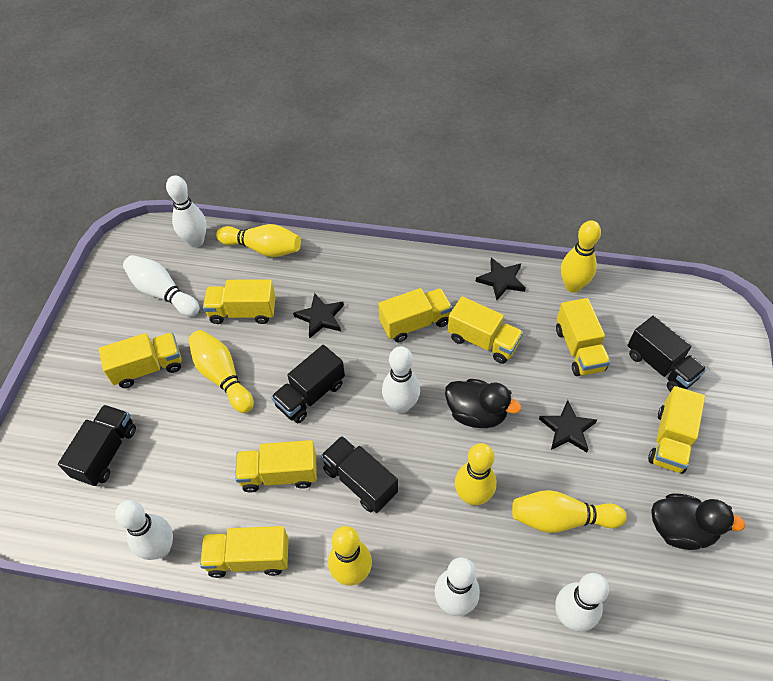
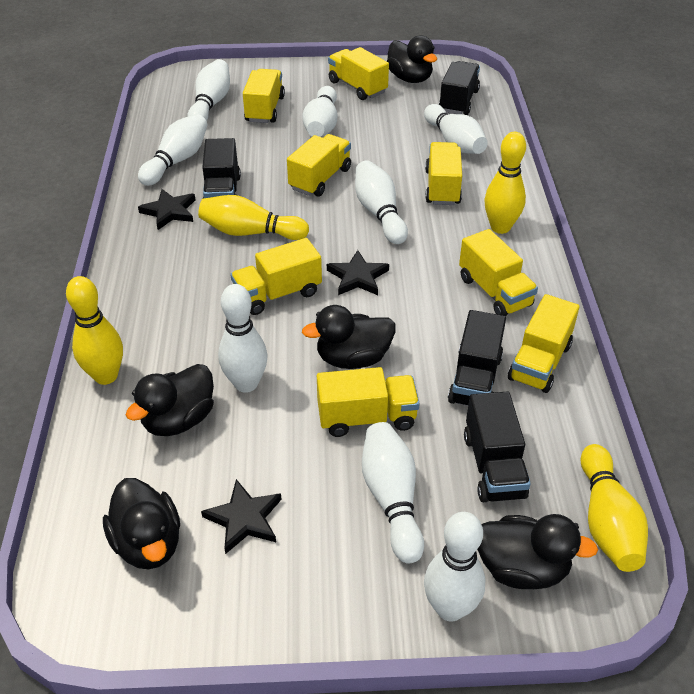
black duck: [445,379,521,428] [651,493,745,550] = 2 -> [103,478,180,570] [126,364,214,436] [302,305,396,369] [387,35,437,83] [477,514,598,589] = 5
white bowling pin: [115,500,173,560] [123,255,199,317] [166,175,206,248] [382,346,420,414] [435,557,480,616] [555,573,609,631] = 6 -> [138,114,207,186] [187,59,230,121] [218,284,267,393] [303,86,337,137] [355,160,408,244] [362,422,424,563] [424,104,488,154] [424,512,486,621] = 8
yellow bowling pin: [188,330,254,413] [216,224,301,257] [328,526,372,586] [455,443,496,506] [512,490,627,533] [561,220,601,293] = 6 -> [66,276,123,385] [198,195,309,240] [484,132,526,234] [581,444,648,572] = 4

